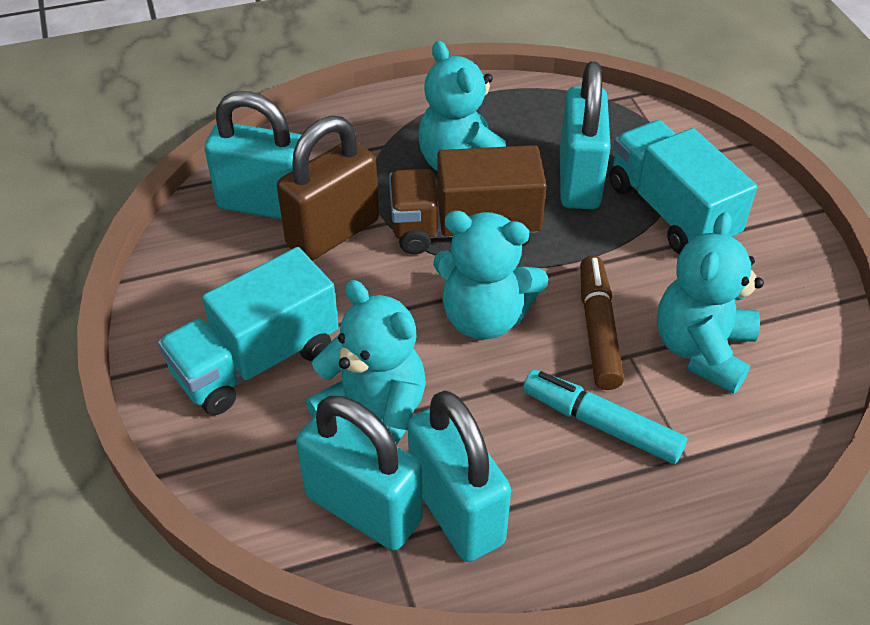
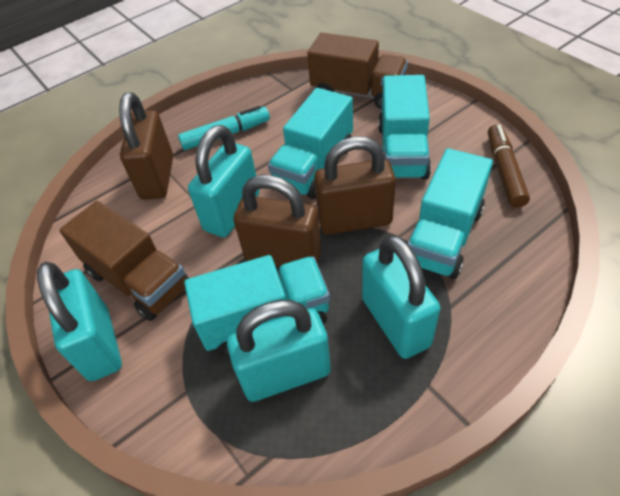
brown padlock: [277,116,379,261] = 1 -> [119,92,173,200] [234,175,322,267] [314,136,396,235] = 3
brown truck: [389,145,547,255] = 1 -> [59,200,189,321] [307,33,408,109] = 2
turquoise teddy bear: [306,280,426,446] [418,41,509,171] [433,211,548,340] [657,212,764,394] = 4 -> none = 0
turquoise truck: [158,247,339,415] [610,120,757,254] = 2 -> [184,255,330,356] [268,88,353,199] [378,75,431,180] [407,148,493,279] = 4

